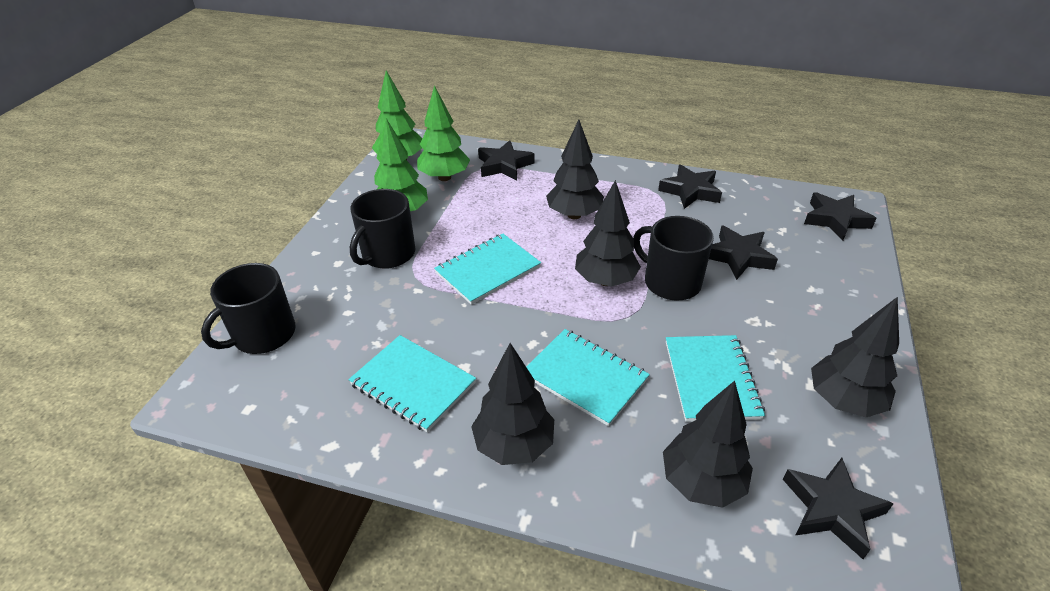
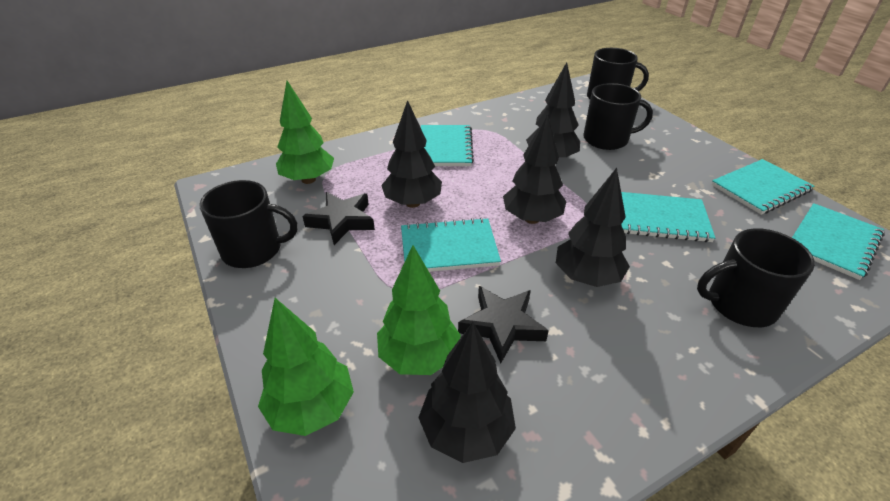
black mug: [201,263,296,354] [350,189,415,269] [633,216,714,301] = 3 -> [200,180,298,268] [583,83,653,150] [587,48,649,99] [697,228,815,327] = 4
black star: [478,140,534,180] [658,164,722,209] [709,225,778,280] [783,458,894,559] [804,192,877,241] = 5 -> [302,192,375,245] [458,286,549,364] = 2
turquoise notebook: [348,335,476,432] [434,234,541,305] [527,329,650,426] [666,335,765,422] = 4 -> [401,218,501,272] [421,125,474,166] [621,192,715,242] [711,159,814,215] [792,203,885,280] = 5

